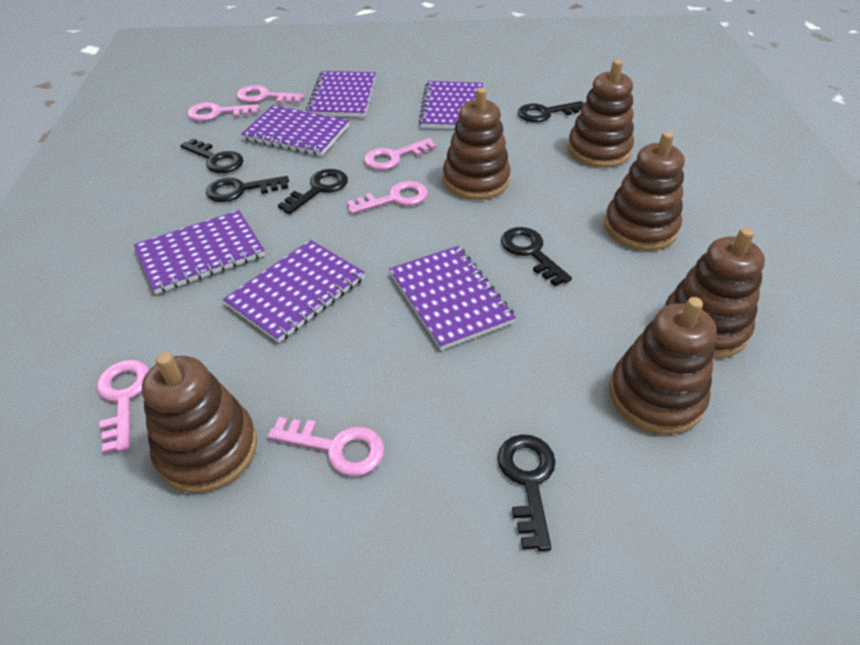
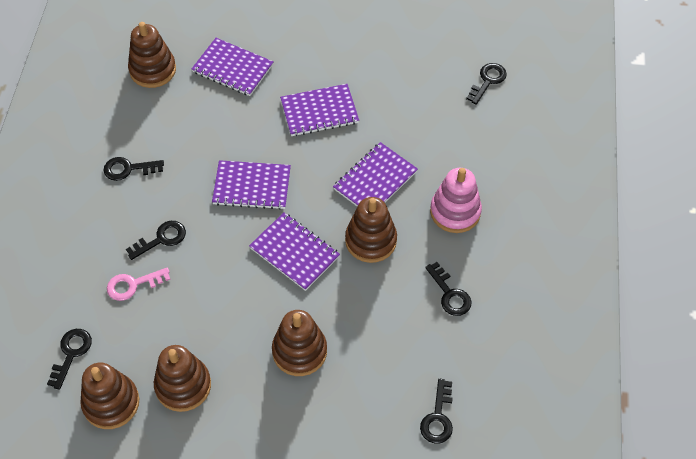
brown stacking toy: [142,352,257,493] [443,88,511,200] [567,60,634,168] [604,132,685,251] [609,297,717,435] [665,227,765,359] = 6 -> [80,362,139,429] [128,22,176,88] [154,345,211,412] [272,310,327,376] [345,197,397,263] = 5
pink key: [97,360,150,454] [187,103,259,121] [236,85,304,103] [267,417,384,476] [347,181,428,214] [364,138,436,170] = 6 -> [107,267,171,301] = 1
pink stacking toy: none = 0 -> [430,168,482,233] = 1
purple notebook: [134,210,265,294] [223,240,365,343] [241,105,349,156] [306,71,376,117] [389,246,516,350] [419,81,483,129] = 6 -> [192,38,273,96] [212,160,291,210] [249,213,340,291] [280,84,359,136] [333,142,418,207] = 5

